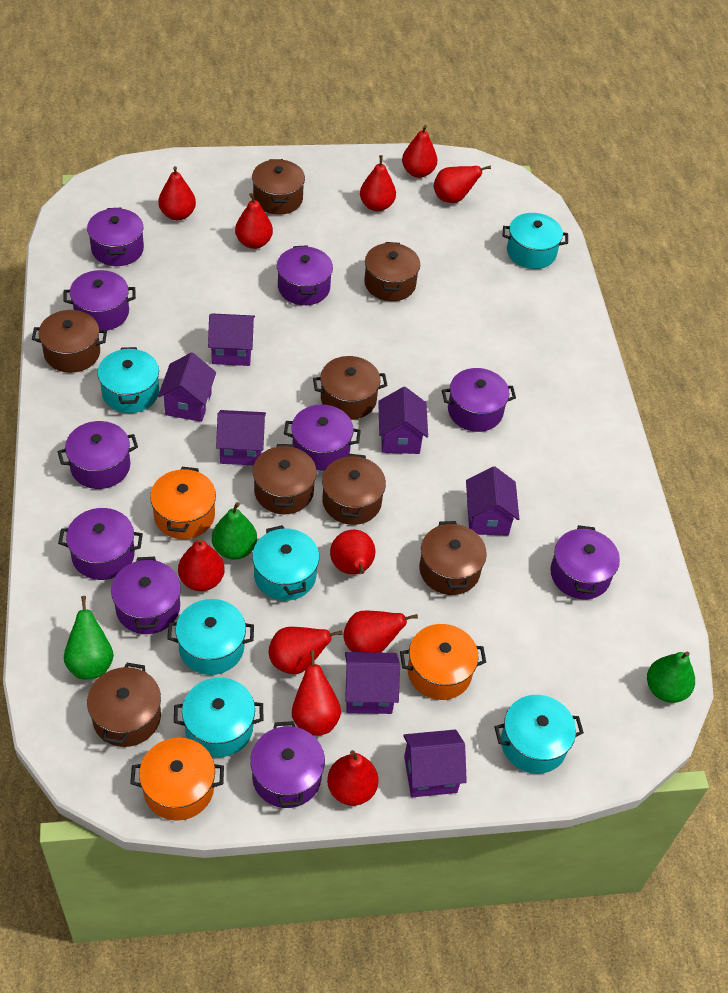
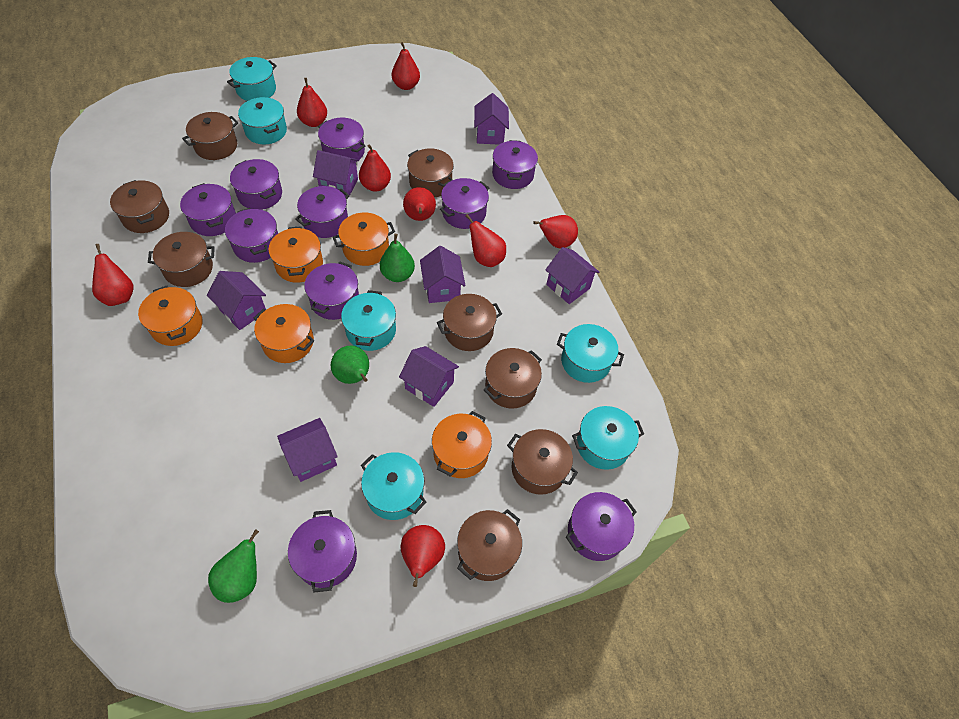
orange pot: [130,737,224,821] [150,467,216,539] [400,624,486,700] = 3 -> [138,286,202,346] [254,304,314,363] [268,226,323,283] [333,213,395,266] [432,411,492,478] = 5
red pear: [158,166,196,220] [178,538,225,591] [235,193,273,249] [269,627,343,674] [292,650,341,736] [327,750,378,806] [330,529,376,574] [344,610,418,653] [360,155,396,211] [402,125,437,178] [434,165,491,203] = 11 -> [92,244,133,306] [297,78,327,127] [359,144,391,192] [392,42,420,90] [401,525,445,587] [403,187,436,221] [465,214,506,267] [533,215,578,248] = 8

